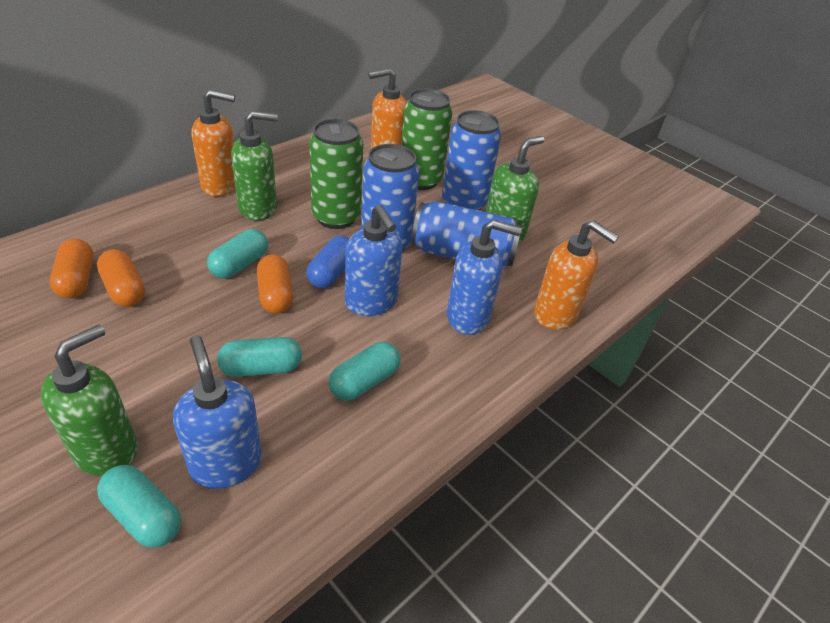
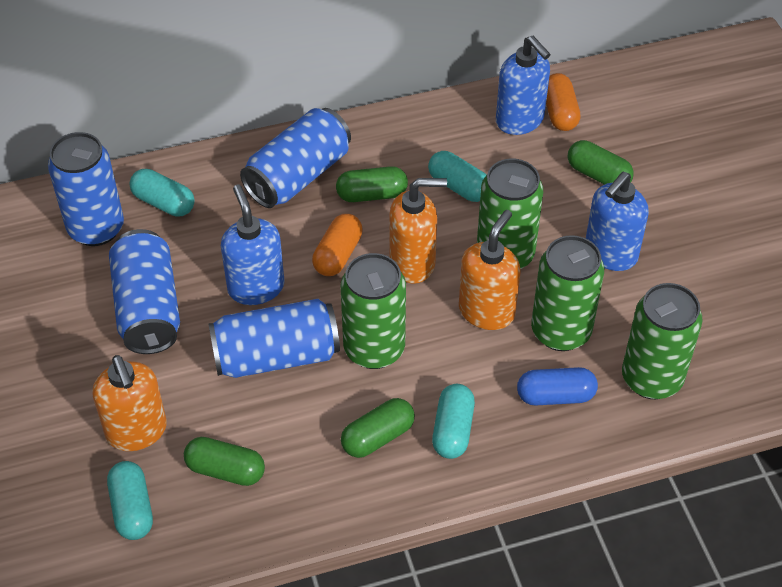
blue can: [361,144,419,252] [411,201,522,268] [442,110,501,210] = 3 -> [48,132,124,246] [109,229,180,354] [208,299,340,378] [240,108,351,208] = 4
green can: [309,119,363,229] [401,88,452,190] = 2 -> [341,253,406,369] [477,159,543,269] [531,235,604,351] [622,283,703,399] = 4
green capsule: none = 0 -> [184,437,265,486] [336,166,408,202] [341,398,415,458] [568,140,634,185] = 4
green soap dispenser: [41,324,138,476] [231,111,278,221] [486,136,544,244] = 3 -> none = 0
orange capsule: [50,239,94,298] [97,249,145,307] [257,254,293,314] = 3 -> [312,214,363,276] [546,73,581,131] = 2

